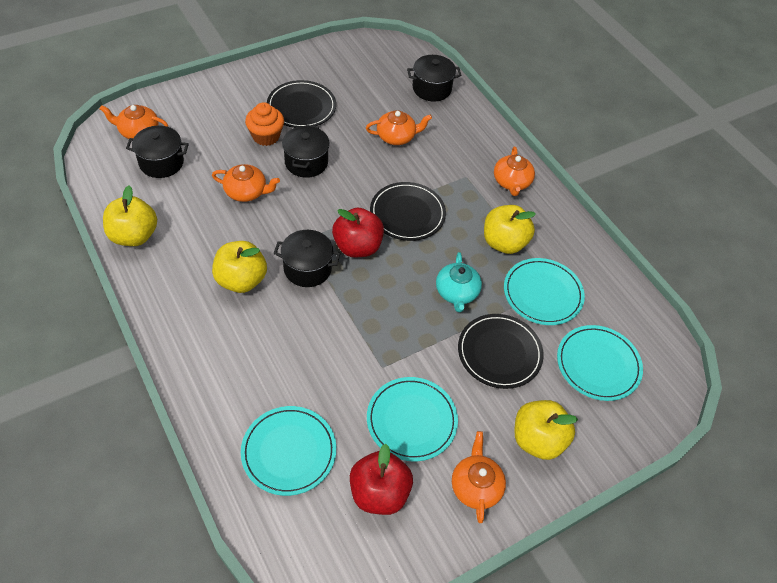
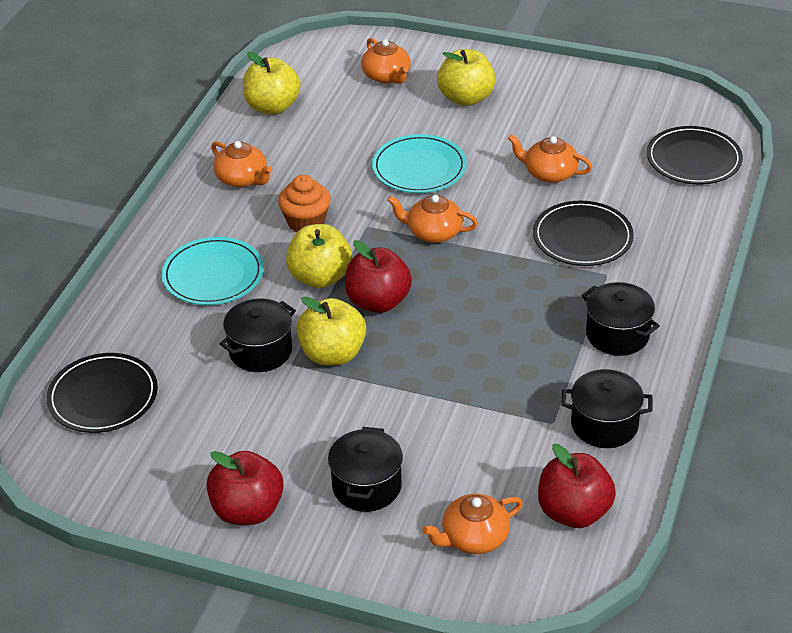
red apple: [332,208,384,257] [350,444,413,515] = 2 -> [207,451,284,525] [345,240,412,313] [538,444,616,528] = 3
turquoise plate: [241,406,336,496] [367,377,458,461] [504,258,585,325] [557,325,643,401] = 4 -> [162,237,264,305] [372,134,467,193] = 2
turquoise teapot: [436,252,482,312] = 1 -> none = 0

